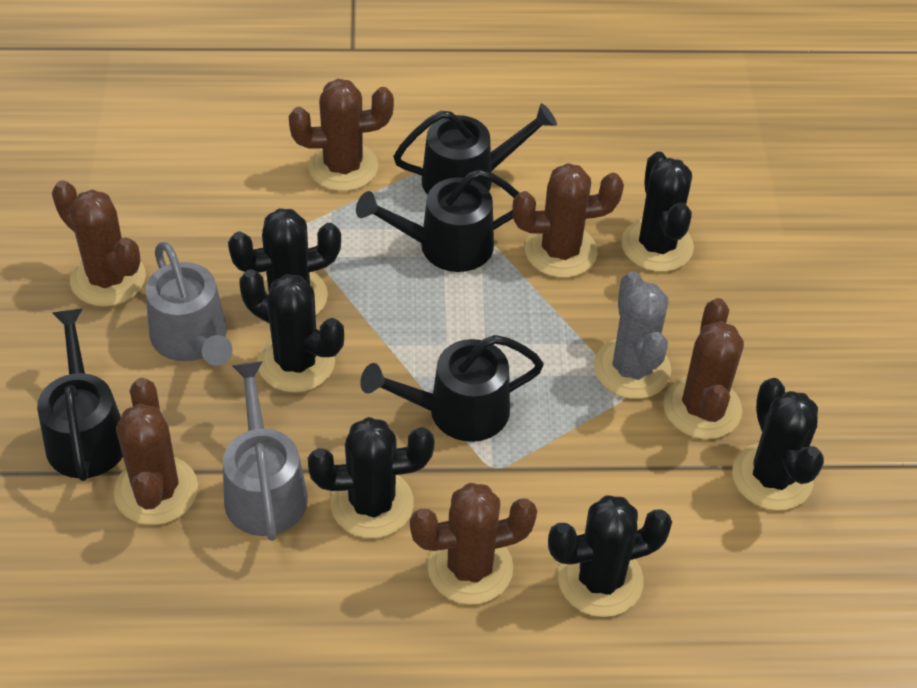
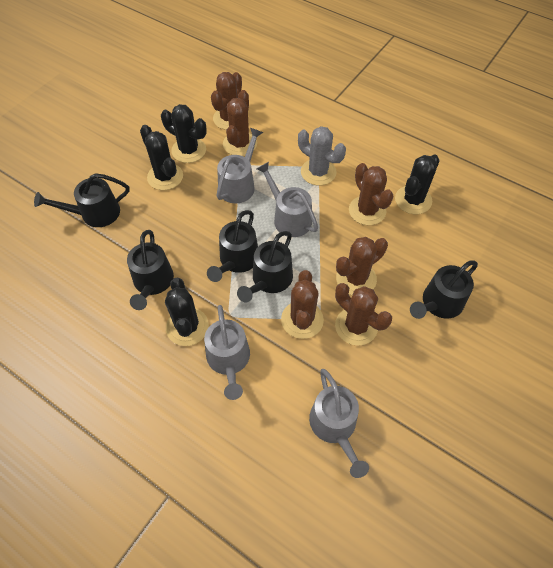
black cactus: [228,208,341,315] [239,269,344,393] [308,417,434,538] [548,495,672,617] [621,152,694,272] [732,378,824,511] = 6 -> [140,125,183,190] [161,104,207,163] [165,278,209,346] [395,155,440,214] = 4
black watering can: [37,309,123,481] [356,169,519,272] [360,335,544,442] [393,103,557,195] = 4 -> [34,173,130,227] [127,230,174,310] [207,210,258,282] [237,231,293,302] [410,260,478,319] = 5
grey watering can: [146,242,232,366] [223,361,308,541] = 2 -> [204,305,250,400] [216,128,263,203] [257,162,318,237] [309,369,369,478] = 4

